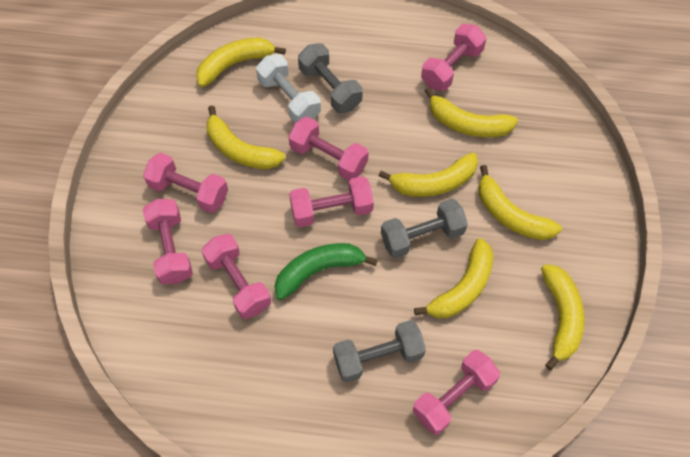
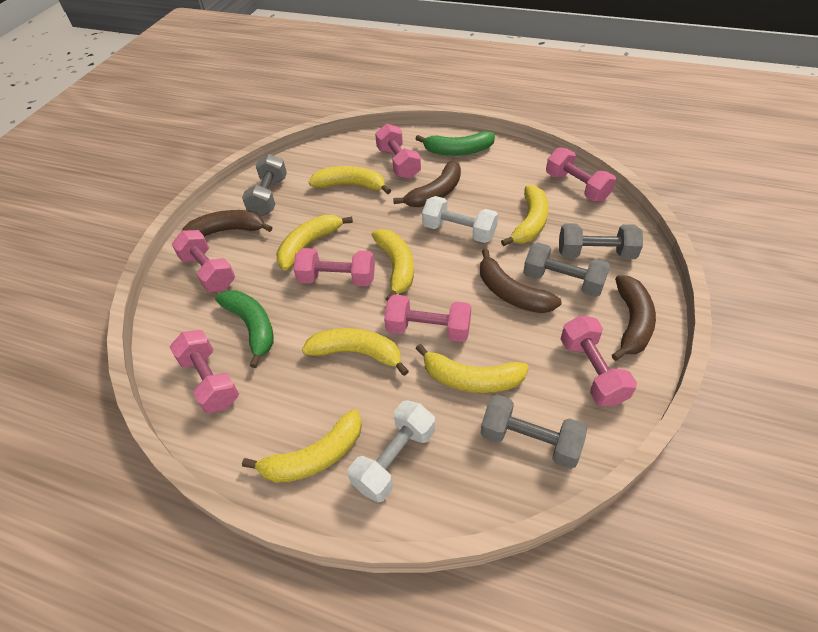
brown banana: none = 0 -> [182,210,272,237] [393,161,461,207] [480,249,562,313] [612,275,656,361] = 4
green banana: [274,243,378,300] = 1 -> [215,290,273,368] [416,131,495,156] = 2
grey dumbbell: [298,43,363,113] [333,320,426,383] [381,199,468,258] = 3 -> [242,154,287,216] [481,395,587,469] [523,242,611,297] [559,223,643,259] = 4
white dumbbell: [256,54,321,123] = 1 -> [348,400,435,502] [422,196,498,243] = 2

